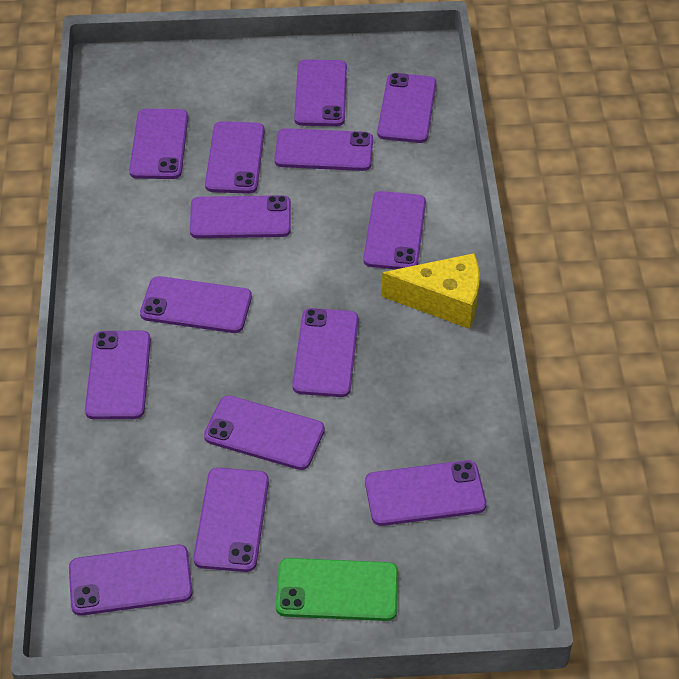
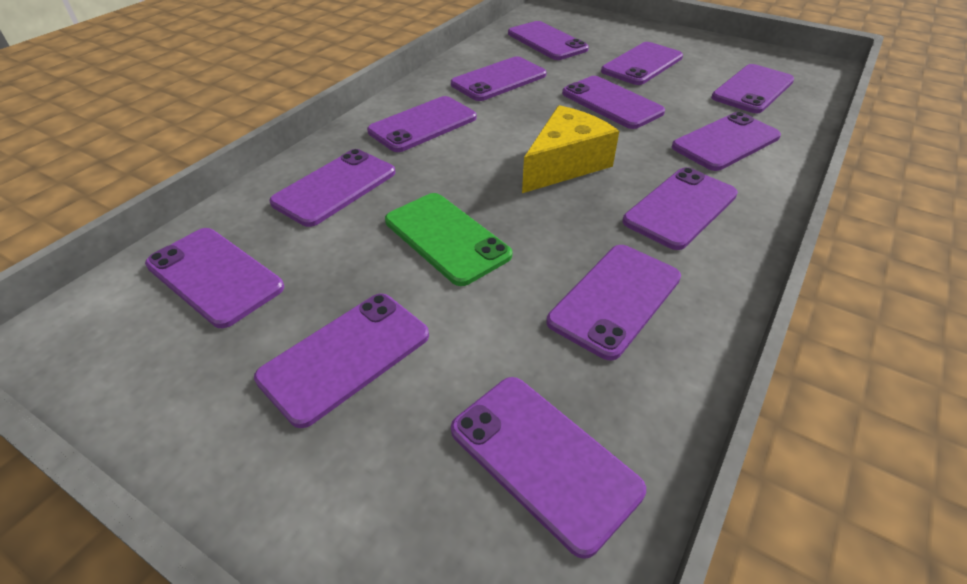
purple phone: [69,545,192,616] [85,331,151,419] [129,109,188,179] [140,276,252,333] [190,195,291,238] [193,468,269,572] [204,395,325,470] [205,121,265,194] [275,128,373,171] [292,308,358,397] [294,59,347,126] [363,191,426,269] [365,460,486,526] [377,73,436,143] = 14 -> [145,228,284,328] [254,294,429,428] [269,149,395,227] [367,96,477,152] [451,56,546,101] [451,377,646,559] [508,21,589,60] [547,245,681,360] [562,76,665,129] [601,42,683,85] [623,167,738,250] [672,112,781,171] [711,64,794,113] = 13

